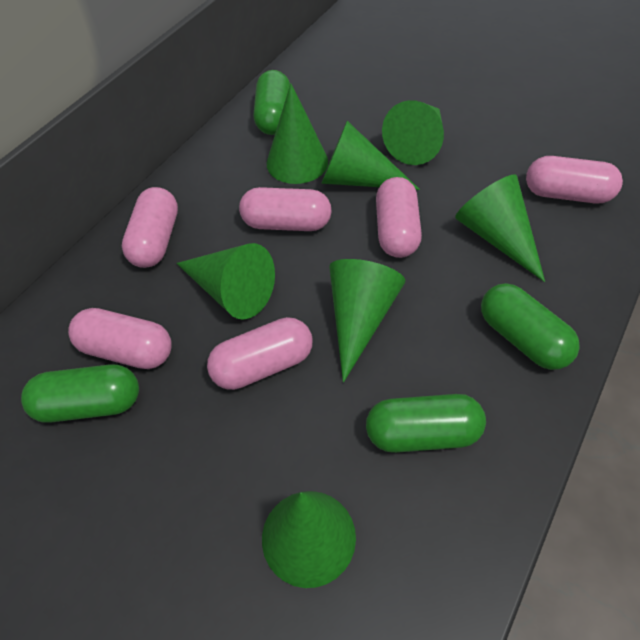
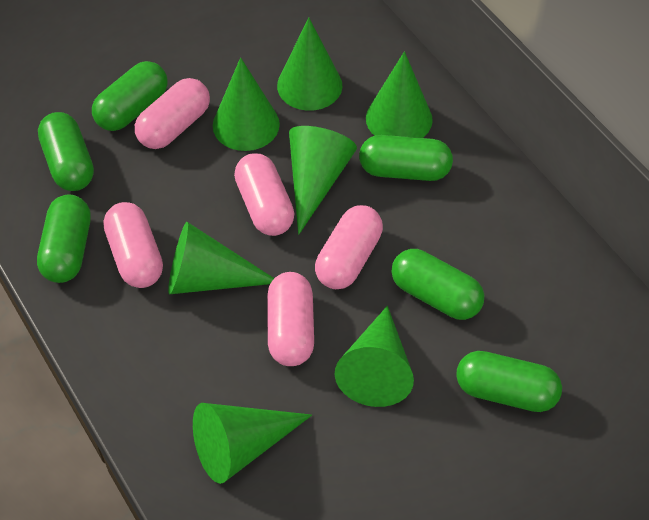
green capsule: [21,364,139,423] [253,70,290,135] [366,394,486,453] [481,283,580,370] = 4 -> [37,194,91,283] [38,112,94,191] [92,61,167,131] [359,135,453,181] [391,249,484,320] [456,351,562,412] = 6
pink capsule: [68,308,171,369] [122,187,178,268] [207,317,313,390] [239,187,332,231] [376,177,422,258] [526,156,623,203] = 6 -> [104,202,163,288] [135,78,210,149] [234,153,295,236] [267,272,314,366] [315,205,383,289] = 5

